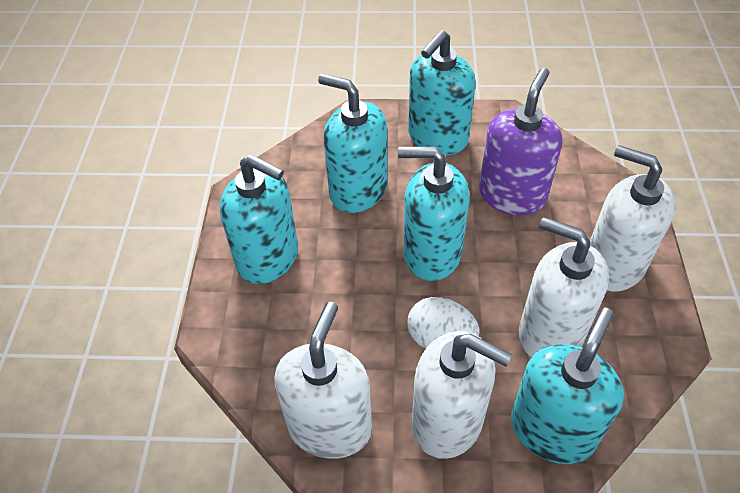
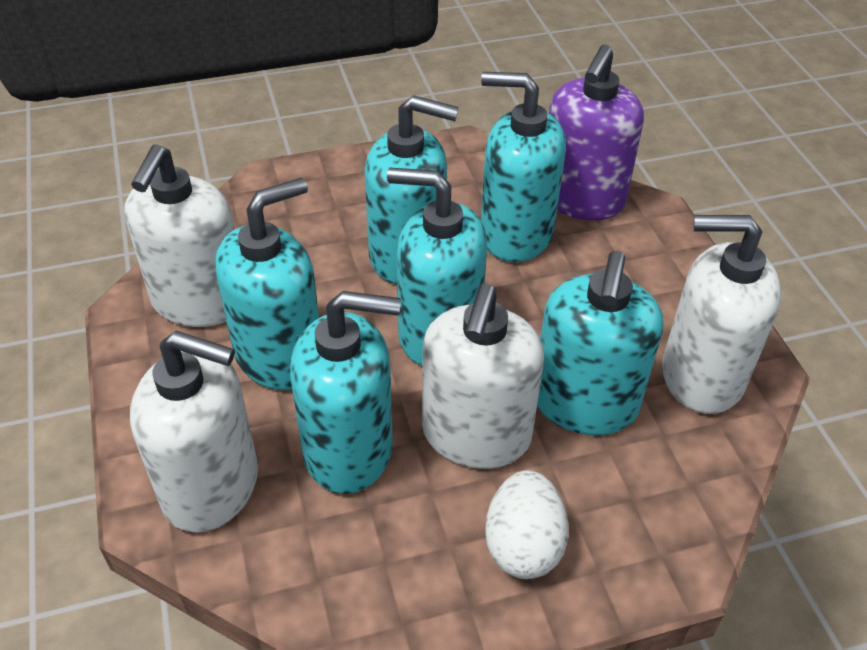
turquoise soap dispenser: [219,154,298,284] [318,74,388,213] [398,146,469,281] [408,30,476,155] [511,307,624,464] = 5 -> [215,178,319,390] [290,291,401,494] [365,95,459,284] [387,168,487,366] [481,72,566,262] [537,251,663,435] = 6

